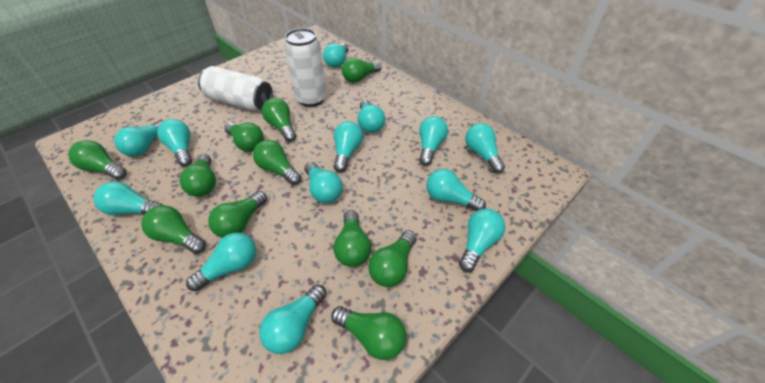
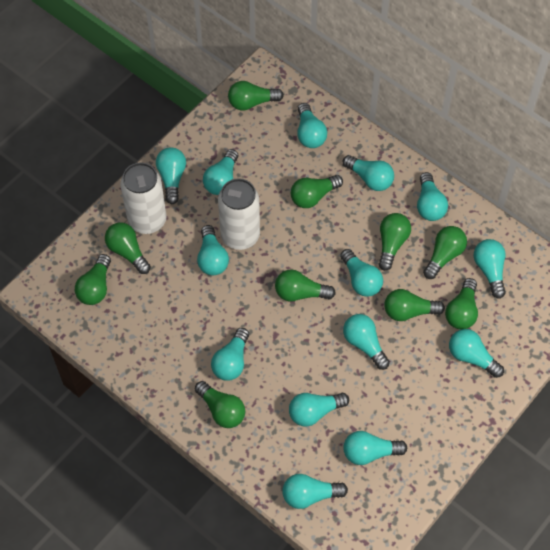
green light bulb: [68,140,127,180] [141,205,206,254] [179,154,216,197] [208,191,267,238] [224,122,264,152] [253,140,301,185] [262,98,296,142] [331,306,406,360] [333,210,371,267] [342,58,382,83] [368,230,417,287] = 11 -> [75,254,111,305] [105,223,151,274] [195,381,245,428] [228,81,284,110] [275,269,336,302] [291,175,343,208] [379,213,411,271] [384,289,445,321] [423,226,467,279] [445,278,478,329] = 10
turquoise light bulb: [93,182,163,215] [114,120,163,157] [157,119,192,166] [186,233,256,291] [259,284,326,354] [305,162,343,203] [323,43,349,68] [334,121,363,173] [357,100,385,133] [419,116,448,166] [426,169,486,211] [459,209,505,272] [465,123,505,173] = 13 -> [156,147,186,204] [197,225,229,275] [203,149,238,195] [211,328,249,381] [282,474,348,509] [289,393,349,427] [297,103,327,148] [340,249,383,297] [343,155,394,191] [343,314,390,370] [343,431,407,465] [417,172,448,221] [449,329,504,378] [473,239,506,299] = 14

